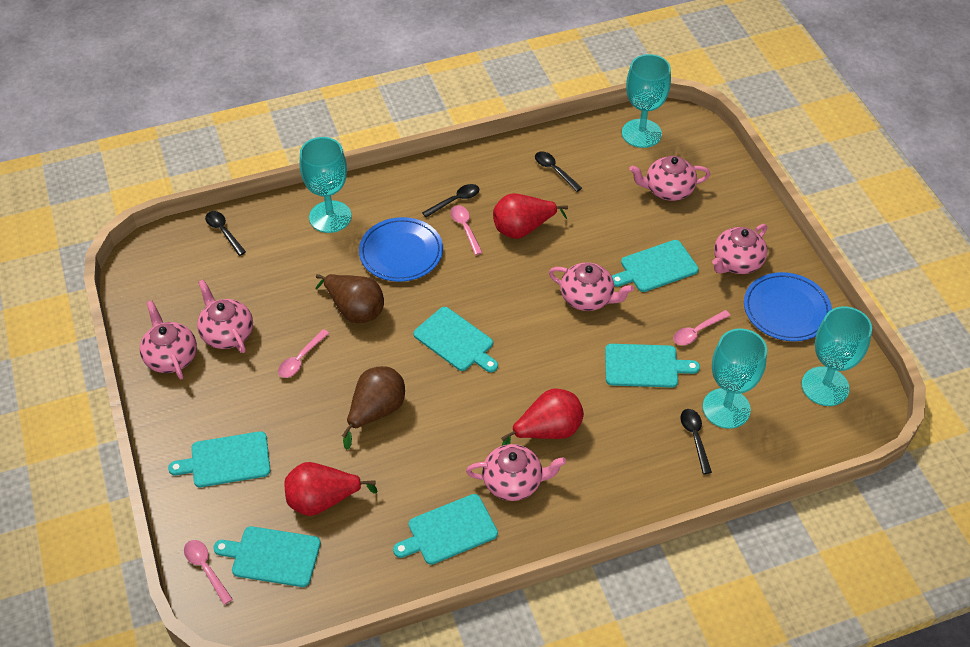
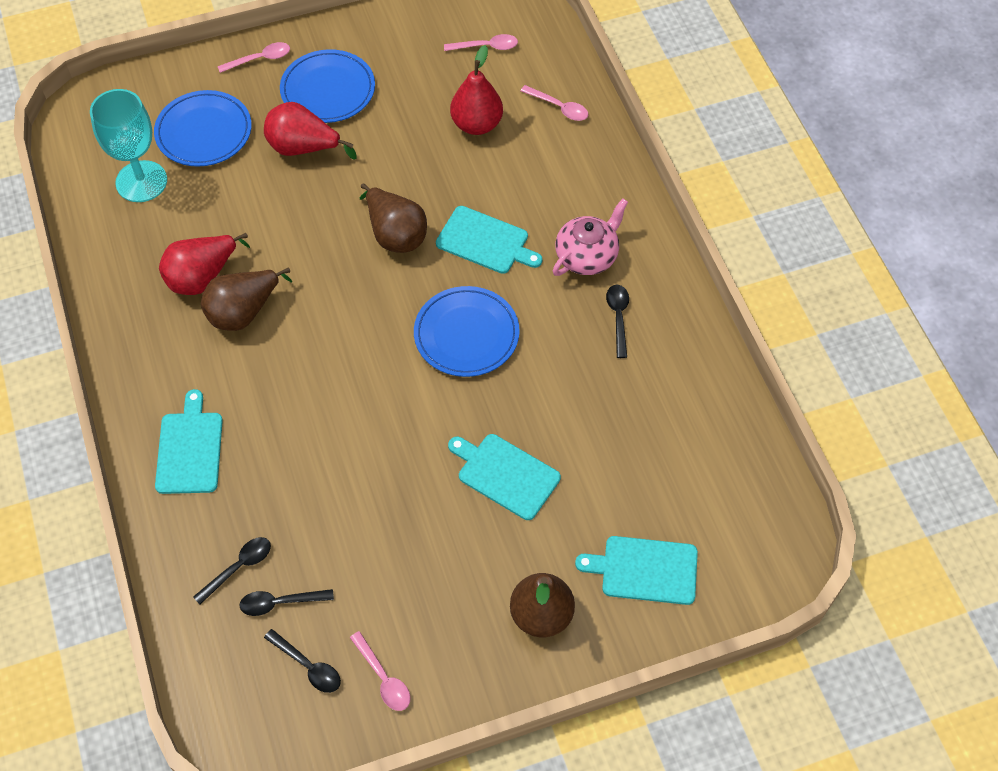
blue plate: [359,217,443,282] [744,272,832,341] = 2 -> [154,90,252,167] [280,49,375,123] [414,286,520,377] = 3
brown pear: [316,274,384,323] [342,366,405,450] = 2 -> [201,268,292,331] [360,183,427,253] [510,573,575,637] = 3
pink teapot: [140,301,197,380] [197,280,253,353] [466,444,566,501] [549,262,634,311] [629,156,710,201] [712,224,768,274] = 6 -> [553,199,628,276] = 1
turquoise cutting board: [168,431,270,487] [213,526,321,587] [393,494,498,565] [413,307,498,372] [605,344,700,387] [612,240,699,292] = 6 -> [155,389,223,494] [436,206,543,274] [448,434,561,520] [575,536,698,605] = 4
turquoise goblet: [300,137,352,233] [622,54,671,148] [703,329,767,429] [801,306,872,406] = 4 -> [90,89,167,202] = 1

